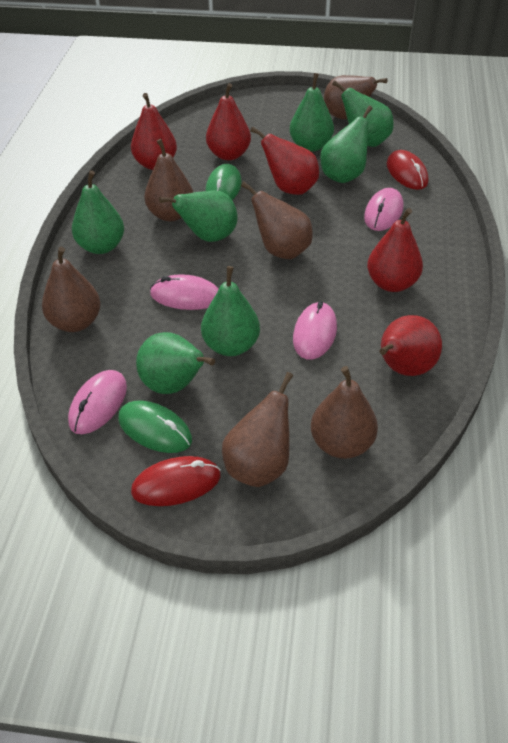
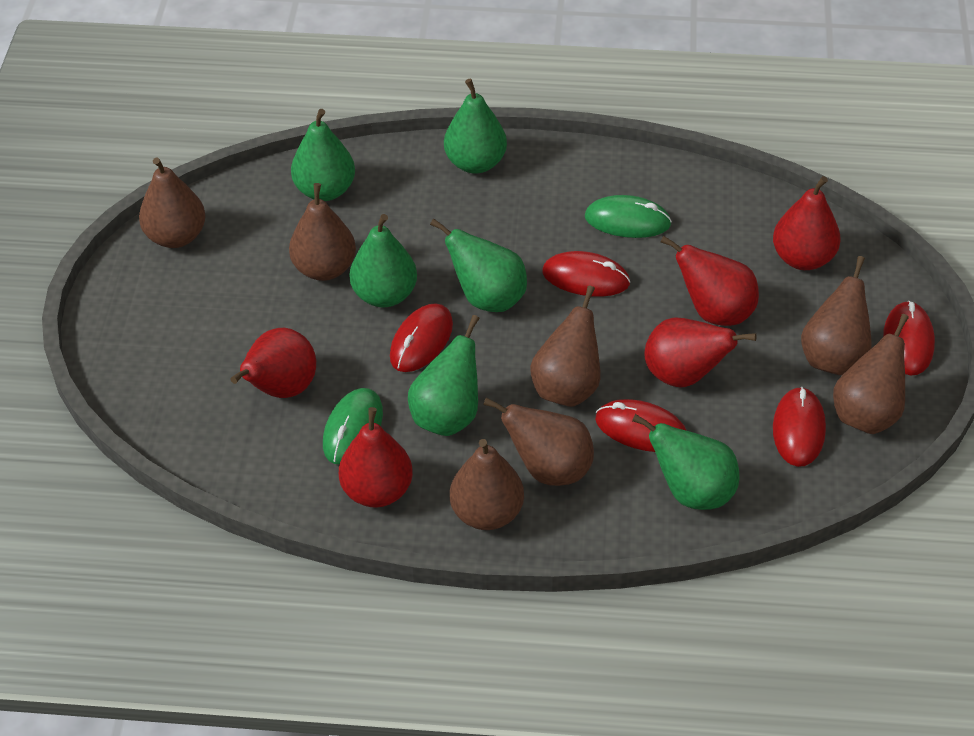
brown pear: [42,247,101,332] [144,139,193,221] [222,372,293,487] [241,181,312,259] [311,366,378,459] [324,75,388,119] = 6 -> [139,158,206,248] [289,183,356,281] [450,439,524,530] [483,398,594,486] [530,285,600,407] [801,256,872,376] [833,314,909,434] = 7
green pear: [72,170,124,254] [136,332,215,394] [159,190,238,242] [201,266,260,356] [290,73,334,152] [320,106,373,183] [332,80,393,147] = 7 -> [291,109,355,201] [349,214,417,308] [408,315,479,436] [430,218,527,312] [444,79,507,173] [632,414,739,510] = 6
pink mouse: [68,370,127,434] [150,274,219,310] [293,301,337,360] [364,188,403,231] = 4 -> none = 0
red mouse: [131,456,221,506] [387,150,429,190] = 2 -> [390,303,453,372] [542,251,631,297] [595,399,687,452] [773,386,826,467] [883,301,935,375] = 5

